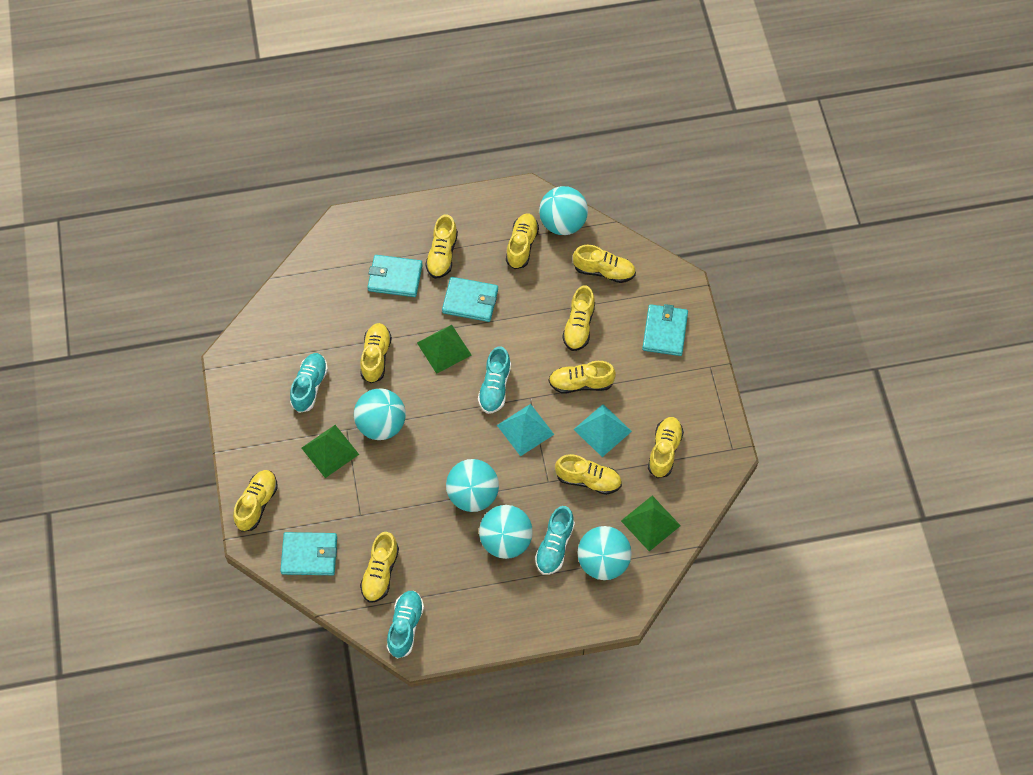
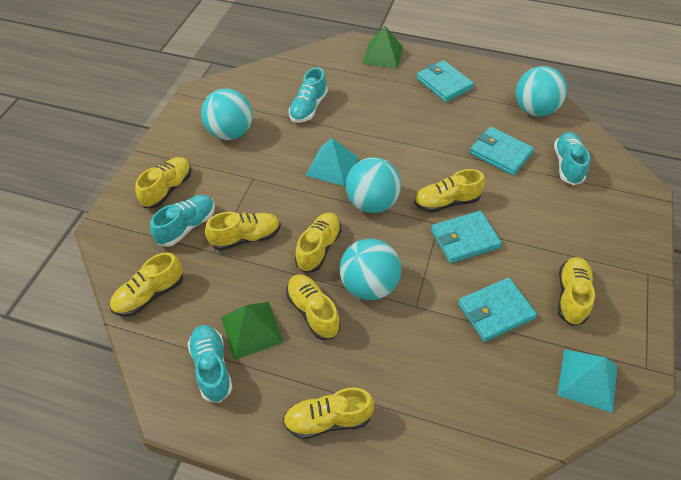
green pyramid: [302,425,359,478] [417,325,471,374] [621,496,681,551] = 3 -> [221,302,283,360] [362,26,403,69] = 2
turquoise ball: [354,388,406,440] [446,459,499,512] [479,505,533,559] [539,186,588,235] [577,526,632,580] = 5 -> [201,89,253,140] [339,239,401,300] [346,157,401,213] [516,66,567,116] = 4
yellow shoe: [233,470,278,532] [360,323,392,383] [360,532,399,603] [425,214,458,279] [506,214,539,269] [548,361,616,393] [555,454,622,495] [562,286,595,351] [573,245,636,283] [648,417,684,478] = 10 -> [110,253,183,317] [135,157,192,208] [205,212,281,251] [283,387,374,439] [286,274,341,340] [295,212,341,273] [414,169,485,212] [558,257,595,326] = 8

